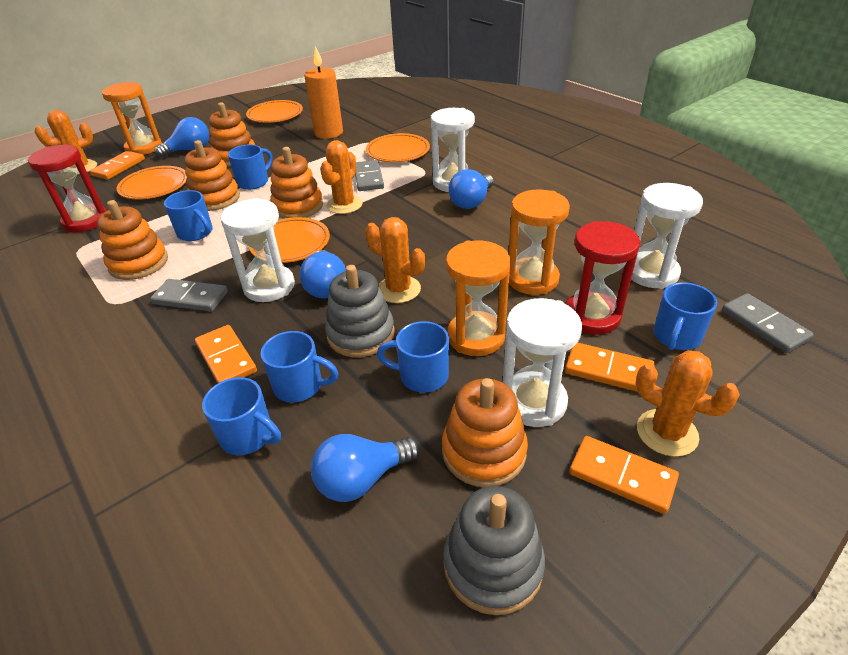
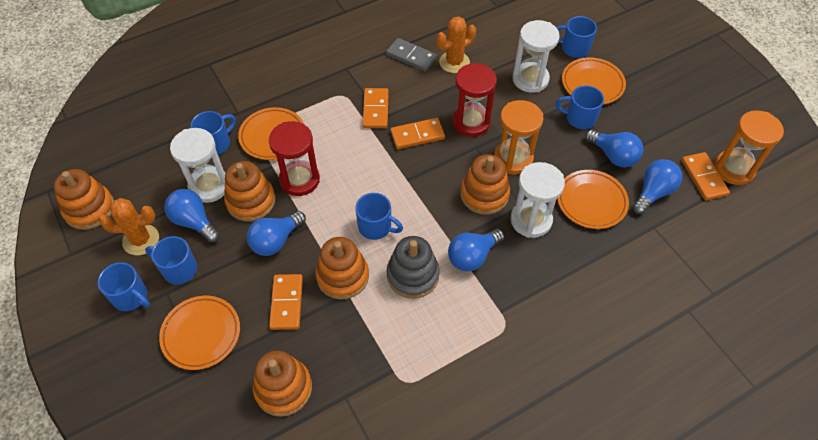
blue light bulb: [155,117,209,157] [300,250,346,298] [311,434,420,502] [448,169,494,209] = 4 -> [164,189,220,243] [247,211,306,256] [448,229,504,271] [585,129,643,167] [632,159,682,214] = 5
grey domino: [150,279,228,311] [355,160,384,191] [722,293,814,353] = 3 -> [386,38,437,71] = 1
grey stacking toy: [325,265,395,357] [443,486,545,615] = 2 -> [387,236,440,299] = 1
orange cactus: [35,110,97,175] [320,140,363,214] [365,217,425,303] [635,350,740,457] = 4 -> [99,198,159,255] [436,16,476,73] = 2
orange candle: [304,46,343,139] = 1 -> none = 0
orange hourglass: [102,82,162,155] [446,241,511,356] [508,189,570,295] = 3 -> [494,100,543,174] [714,110,784,185] = 2
white hourglass: [221,198,295,302] [431,108,475,192] [503,298,582,427] [631,183,703,289] = 4 -> [170,128,225,203] [510,162,565,238] [512,20,560,93] = 3

